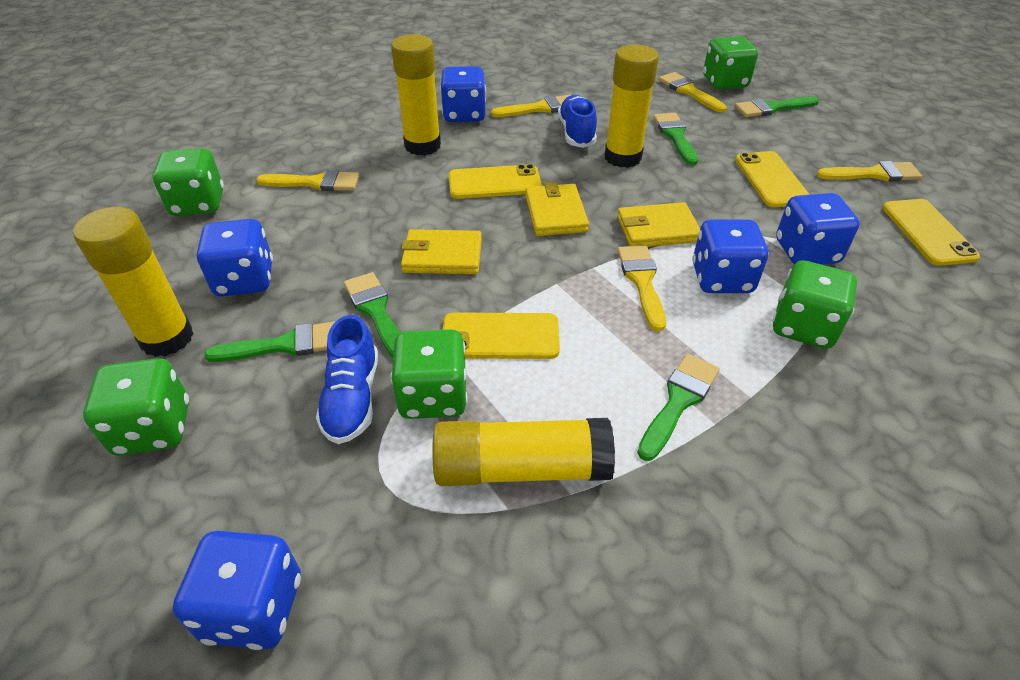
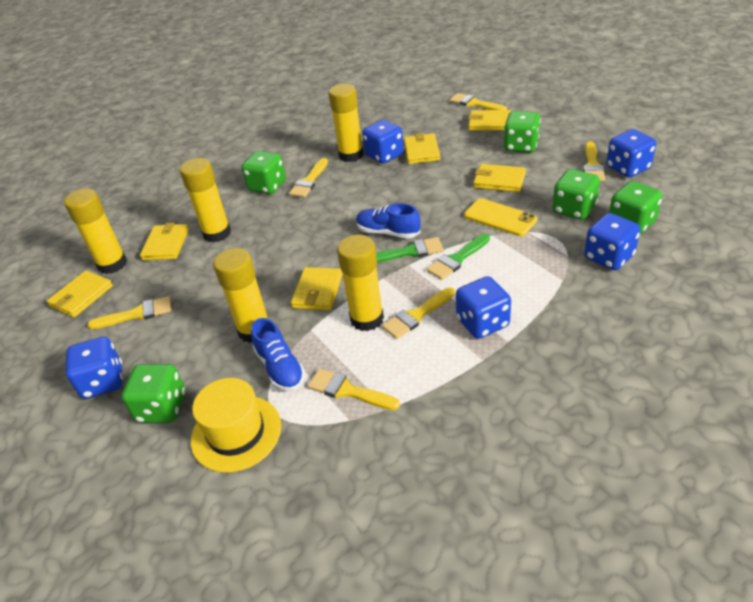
green brush: [204,321,336,362] [344,272,400,357] [637,354,720,461] [653,113,698,165] [735,97,819,117] = 5 -> [376,237,443,262] [426,234,490,280] = 2
yellow brush: [256,170,359,191] [491,95,571,117] [617,245,666,331] [659,72,727,112] [817,161,922,182] = 5 -> [88,296,171,329] [289,158,328,197] [308,369,400,410] [382,287,455,339] [450,93,507,110] [583,141,605,181] = 6
yellow glue stick: [73,207,194,357] [391,34,441,155] [432,418,615,486] [604,45,659,168] = 4 -> [64,188,127,274] [180,158,231,242] [213,248,268,343] [328,83,364,162] [337,235,384,331] = 5
yellow hat: none = 0 -> [191,378,281,473] = 1
yellow phone: [443,312,560,359] [449,164,542,199] [735,151,810,207] [883,199,980,266] = 4 -> [464,198,537,236] = 1
yellow wallet: [401,229,482,274] [526,182,589,236] [617,202,700,247] = 3 -> [47,270,113,317] [140,222,189,260] [291,267,343,311] [404,133,440,164] [468,110,511,131] [473,164,526,192] = 6

